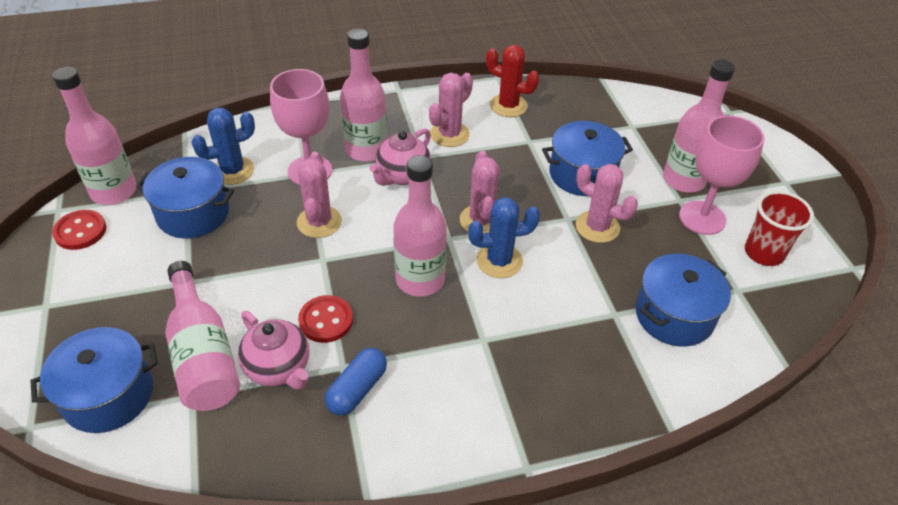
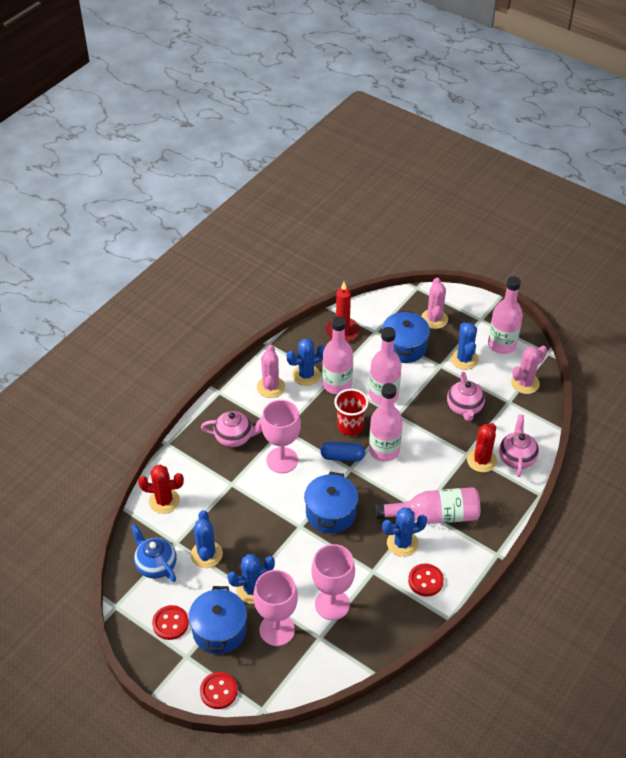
blue cactus: [192,108,255,185] [468,197,540,278] = 2 -> [191,510,223,568] [227,554,275,604] [286,339,325,386] [382,507,427,557] [450,322,479,370] = 5
blue pot: [30,327,158,433] [136,157,234,238] [542,121,633,196] [636,254,731,347] = 4 -> [189,586,247,654] [304,472,358,533] [382,311,430,363] = 3
blue teapot: none = 0 -> [131,524,177,582] = 1
pink cactus: [297,152,342,238] [429,73,473,147] [460,151,500,233] [576,164,638,243] = 4 -> [257,345,285,398] [421,278,448,329] [511,346,547,394] = 3
pink goblet: [270,69,332,185] [679,116,764,235] = 2 -> [253,570,298,646] [261,400,301,473] [311,544,355,620] = 3
pink teapot: [238,311,309,389] [370,128,431,186] = 2 -> [201,411,262,447] [447,371,485,421] [499,414,539,477] = 3
red button: [52,210,106,250] [298,295,353,343] = 2 -> [152,605,189,640] [200,672,238,709] [408,563,444,597] = 3
red cactus: [486,45,539,117] = 1 -> [138,465,184,514] [467,423,497,472] = 2
red candle: none = 0 -> [325,282,360,342] = 1

